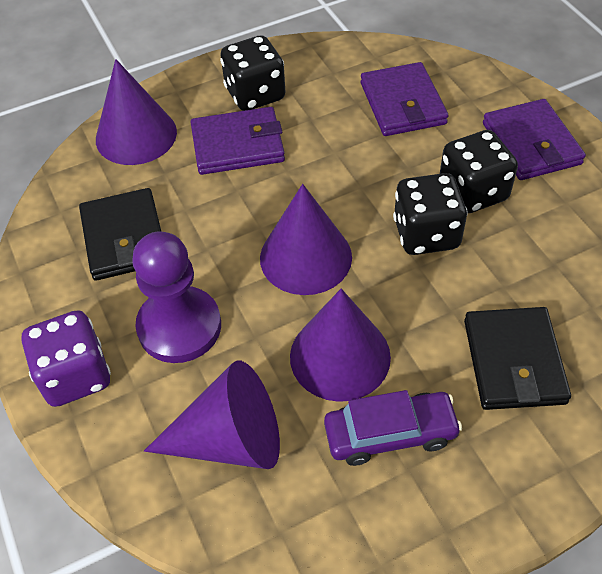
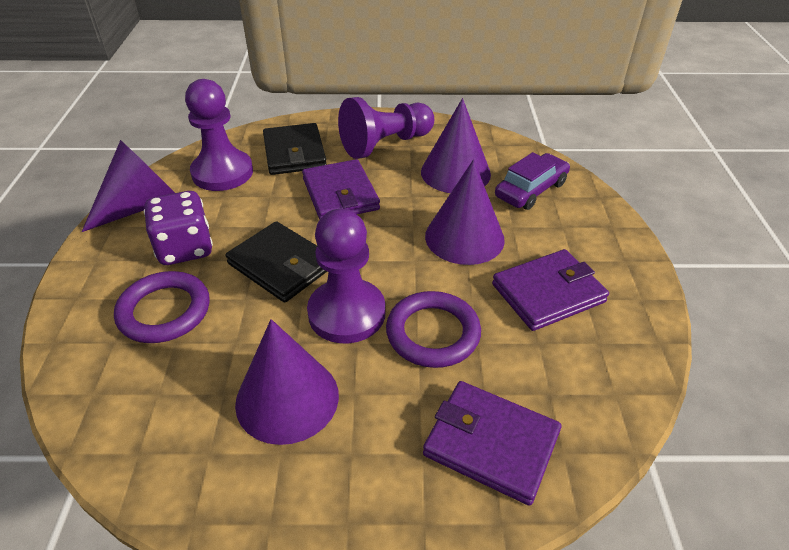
black dice: [220,36,285,111] [393,173,468,255] [440,130,518,213] = 3 -> none = 0
purple pawn: [132,231,221,363] = 1 -> [185,79,253,191] [307,209,386,343] [338,97,434,159] = 3
purple ring: none = 0 -> [114,271,210,343] [386,291,481,368] = 2

